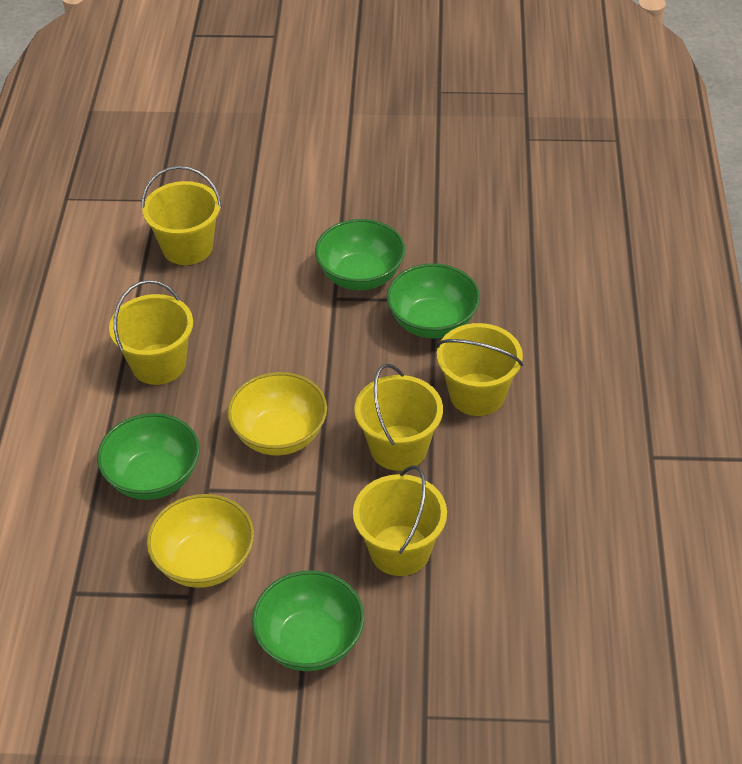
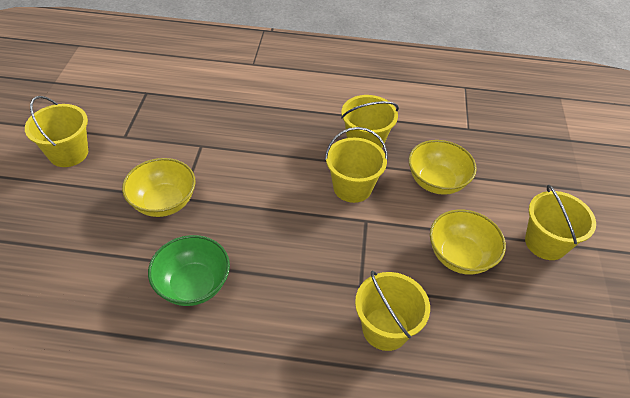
green bowl: [97,413,199,500] [252,570,364,671] [315,219,405,290] [387,263,480,338] = 4 -> [148,235,230,306] = 1
yellow bowl: [147,494,254,588] [227,372,327,456] = 2 -> [122,158,196,217] [409,140,477,195] [430,209,506,275] = 3

